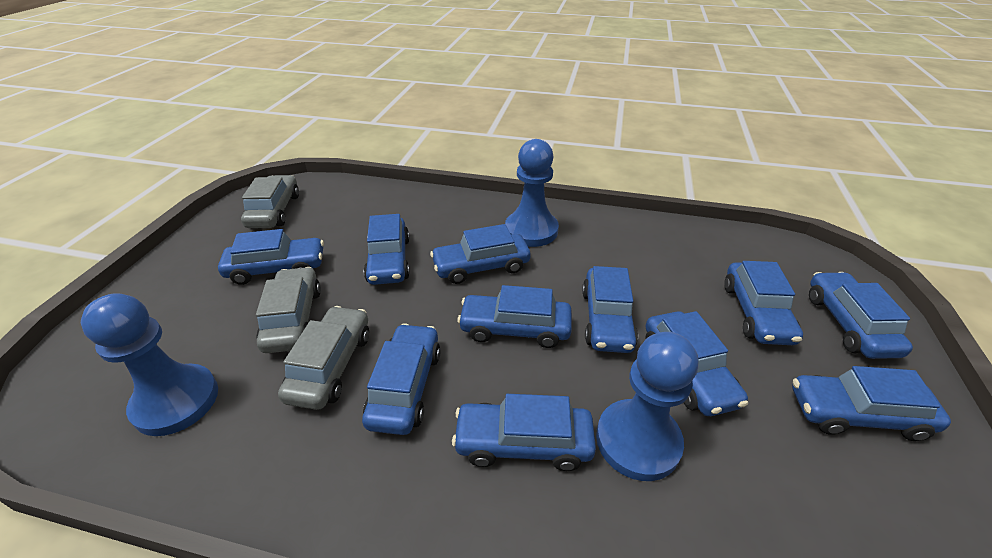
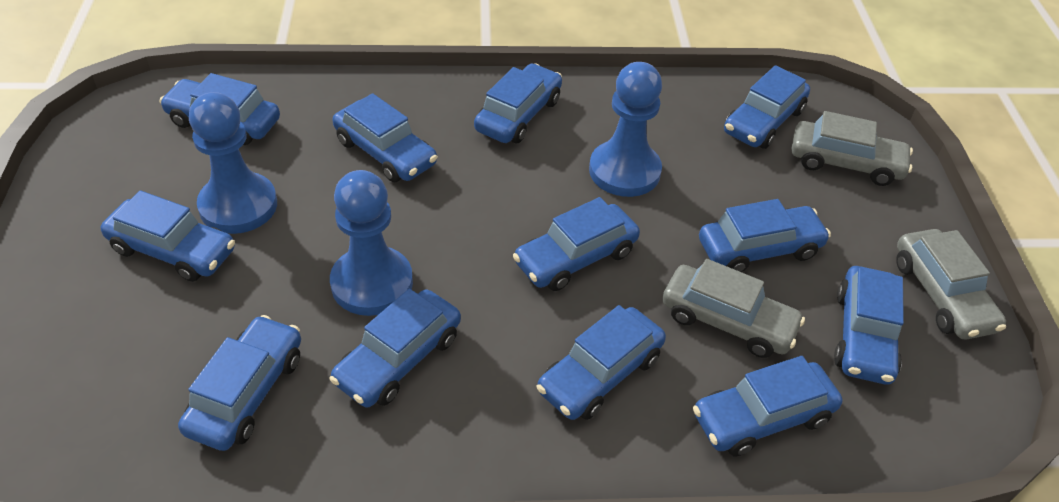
blue car: [218,229,324,285] [362,323,441,435] [364,214,410,285] [430,224,531,284] [452,394,596,471] [457,285,572,348] [582,266,638,353] [645,311,748,416] [724,261,803,345] [792,366,951,441] [809,272,913,359] = 11 -> [101,190,235,282] [159,73,280,145] [178,315,301,451] [330,289,461,407] [332,93,438,182] [474,63,562,143] [513,197,640,291] [537,305,666,420] [693,356,842,456] [699,199,831,272] [724,65,810,149] [834,266,904,384] = 12

